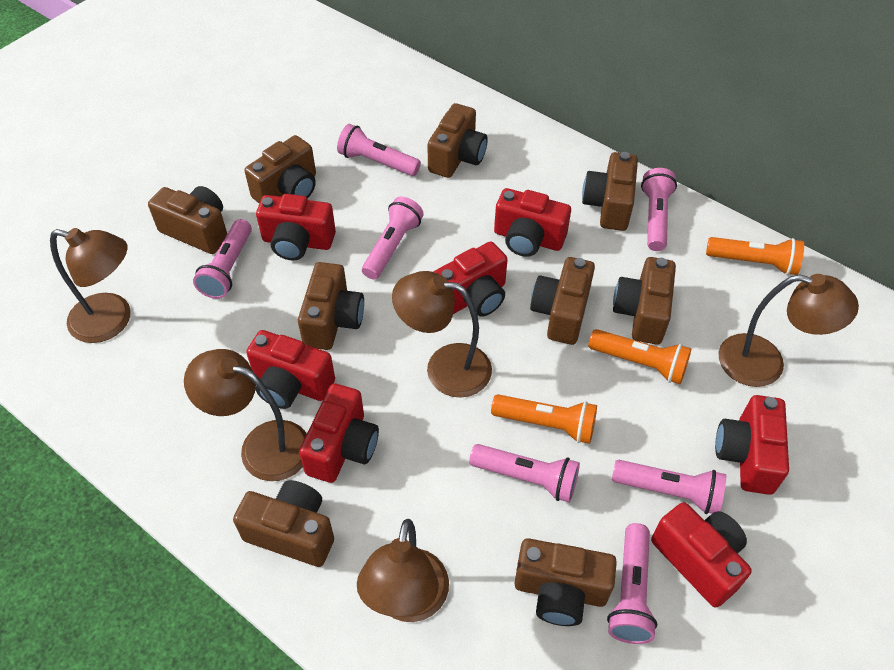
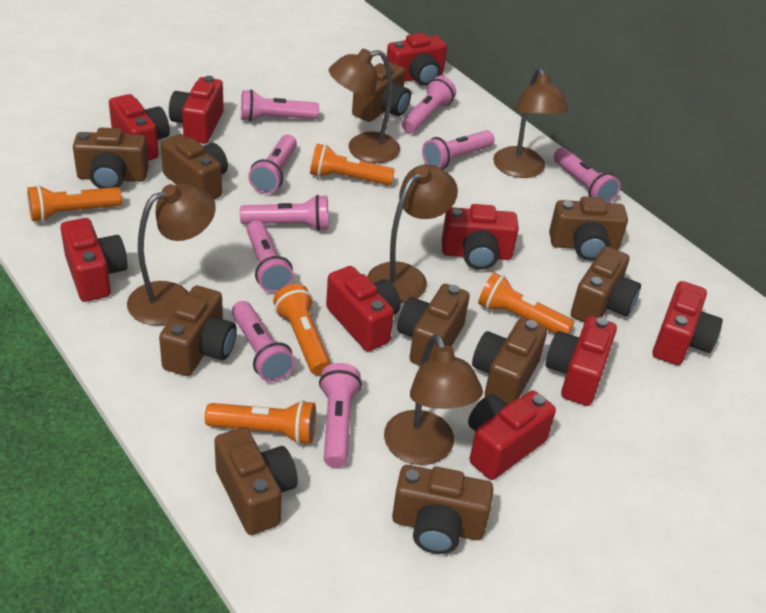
brown camera: [148,186,227,254] [233,480,334,567] [245,135,316,203] [298,262,364,350] [427,103,488,178] [515,538,617,626] [530,257,595,345] [582,152,638,231] [613,257,676,345] = 9 -> [73,128,149,189] [159,286,237,376] [161,134,228,200] [214,427,298,535] [352,62,411,122] [392,465,493,554] [397,284,470,365] [472,318,547,404] [549,196,628,261] [571,246,641,323] = 10
orange flashlight: [491,394,597,444] [588,329,691,384] [706,237,804,275] = 3 -> [27,185,122,222] [205,400,316,445] [273,284,331,375] [310,144,395,186] [478,272,574,334] = 5
pink flashlight: [193,219,252,299] [337,124,421,176] [362,196,424,280] [469,444,580,502] [607,523,657,644] [612,460,726,514] [641,168,677,251] = 7 -> [232,301,295,382] [240,195,328,231] [241,90,319,122] [247,221,294,293] [248,135,297,194] [319,363,362,468] [402,76,456,133] [422,130,494,169] [554,148,621,203] = 9
red camera: [246,330,335,409] [256,194,336,260] [299,384,379,483] [434,242,508,317] [494,188,571,257] [651,502,752,608] [715,395,789,495] = 7 -> [60,218,128,302] [109,94,170,161] [169,76,224,144] [326,266,401,351] [387,33,447,86] [442,204,519,270] [468,390,556,480] [546,316,617,406] [653,281,723,365] = 9

